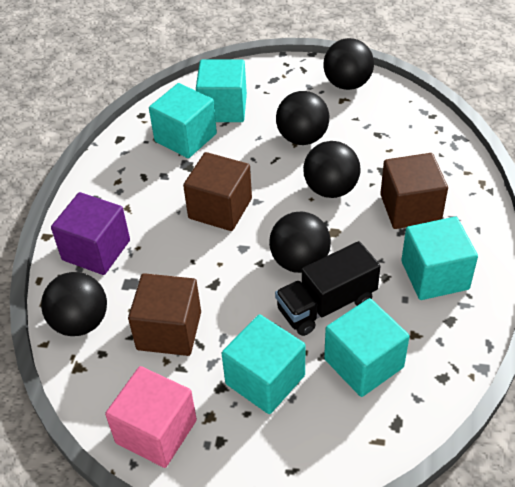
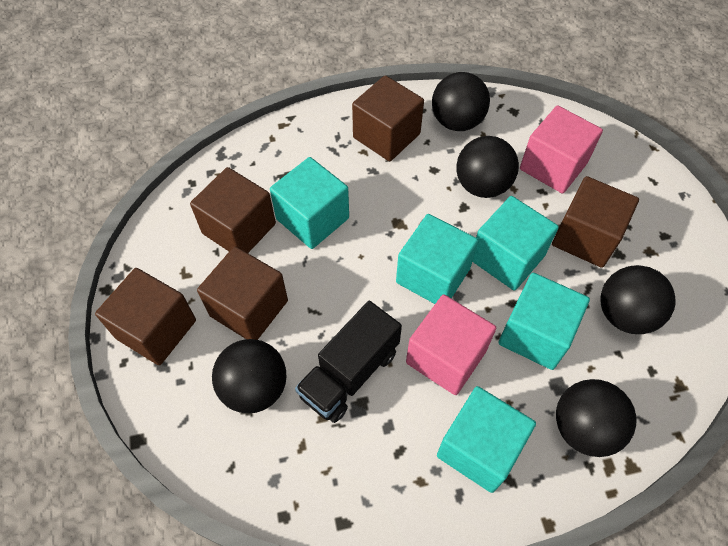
brown cube: [128,273,201,356] [183,152,252,231] [380,153,448,229] = 3 -> [95,268,196,365] [190,167,276,253] [197,246,288,340] [352,75,424,161] [552,176,639,268] = 5
pink cube: [105,366,197,468] = 1 -> [406,295,496,395] [520,105,603,193] = 2
purple cube: [51,192,130,275] = 1 -> none = 0

